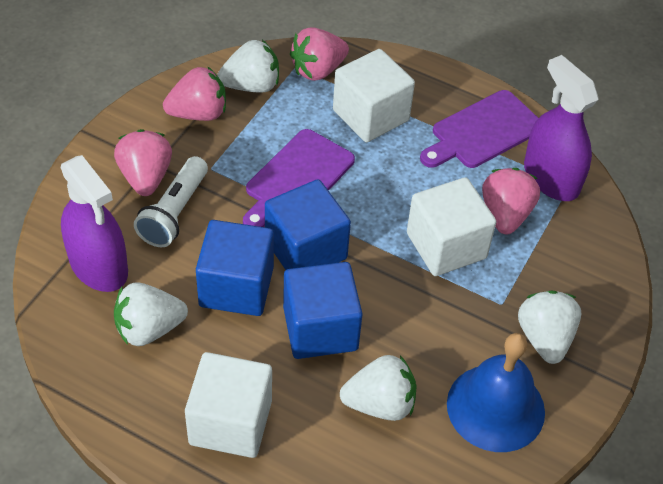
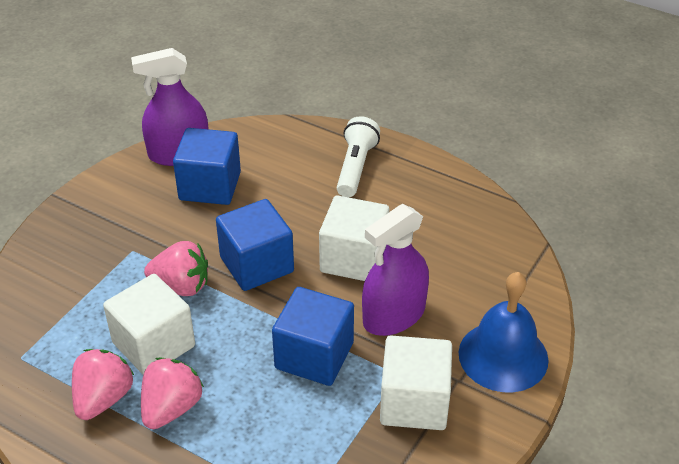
pink strawberry: [114,129,172,196] [163,66,226,121] [290,27,349,81] [482,168,540,234] = 4 -> [72,349,134,420] [141,358,204,429] [144,241,208,296] = 3
purple cutting board: [243,129,355,227] [420,90,538,168] = 2 -> none = 0
white strawberry: [114,282,188,346] [217,40,279,93] [340,355,416,421] [518,291,581,364] = 4 -> none = 0

